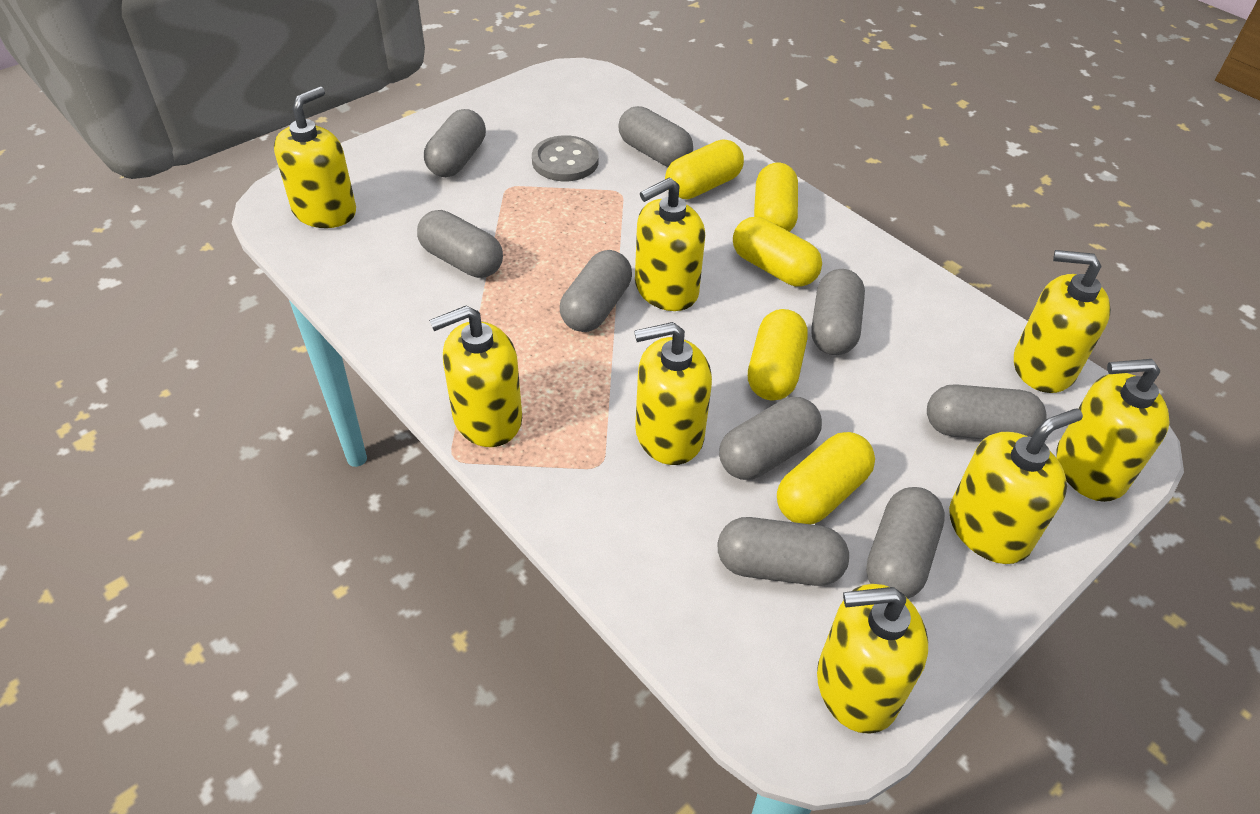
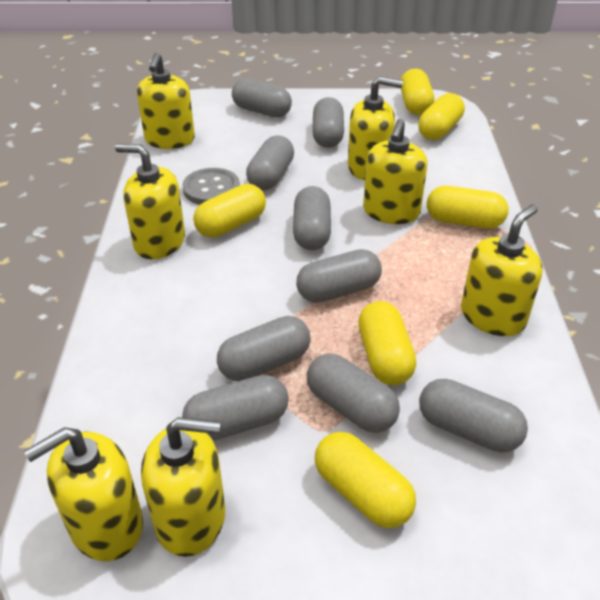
yellow capsule: [665,140,744,199] [733,217,822,287] [748,309,808,400] [754,162,798,232] [777,432,875,524] = 5 -> [193,184,266,238] [315,432,416,528] [358,301,416,385] [401,68,434,115] [418,93,465,140] [427,186,509,229] = 6
yellow soap dispenser: [274,86,356,228] [429,305,522,447] [634,322,712,465] [635,178,705,311] [817,584,928,734] [949,408,1083,564] [1014,250,1111,393] [1056,359,1170,502] = 8 -> [24,427,143,561] [115,144,185,259] [137,53,195,149] [141,417,225,557] [348,76,403,180] [363,119,427,224] [461,205,543,336] = 7

